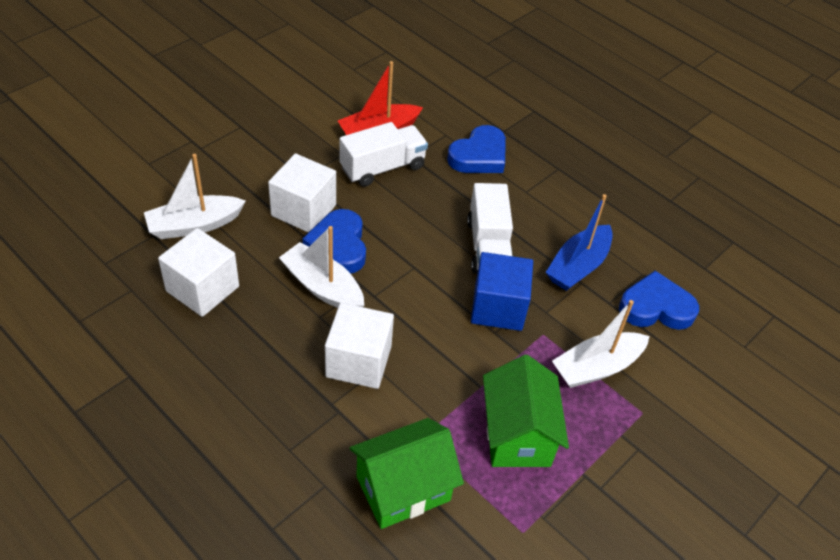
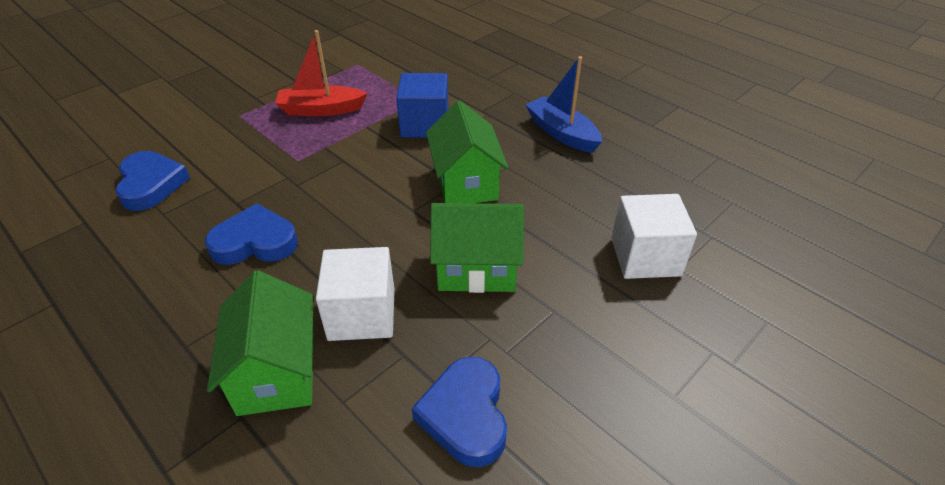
green house: [350,418,464,529] [483,355,569,467] = 2 -> [207,270,313,416] [426,100,509,203] [430,203,524,293] = 3
white boat: [144,154,246,239] [279,226,365,308] [552,300,650,388] = 3 -> none = 0
white cube: [158,228,239,317] [268,153,336,233] [325,303,394,389] = 3 -> [316,247,395,341] [611,194,697,279] = 2
white truck: [340,122,428,187] [467,183,513,274] = 2 -> none = 0

